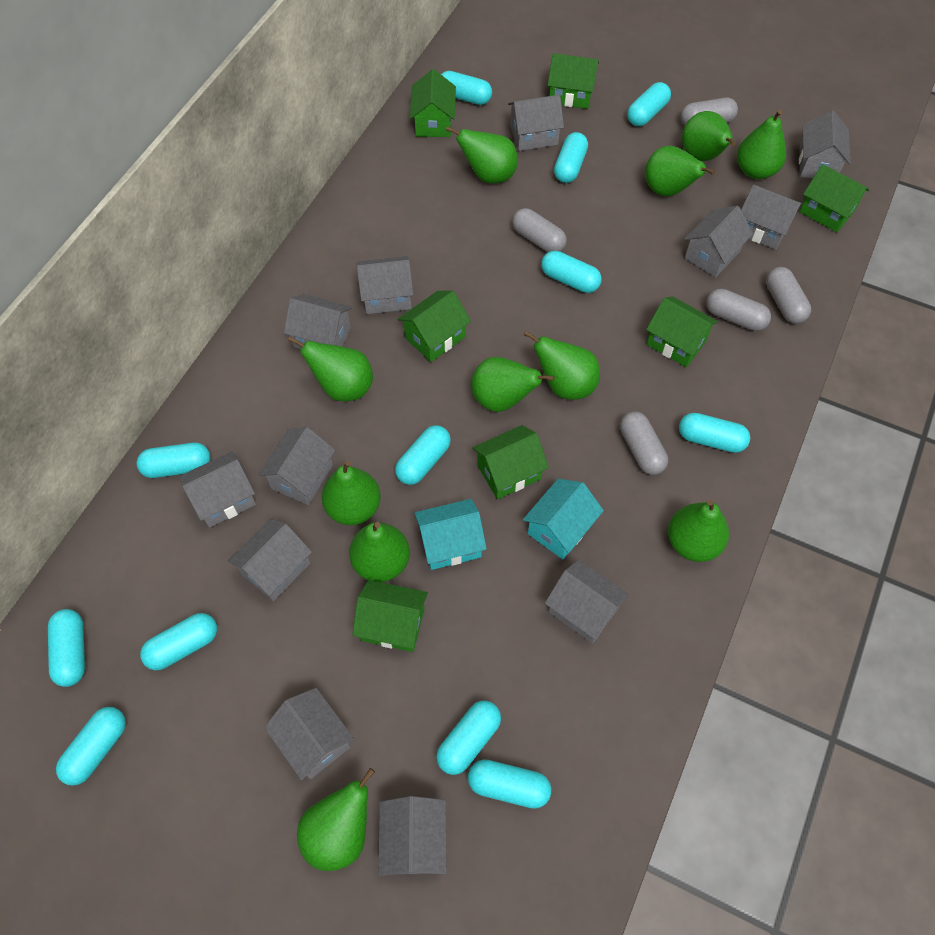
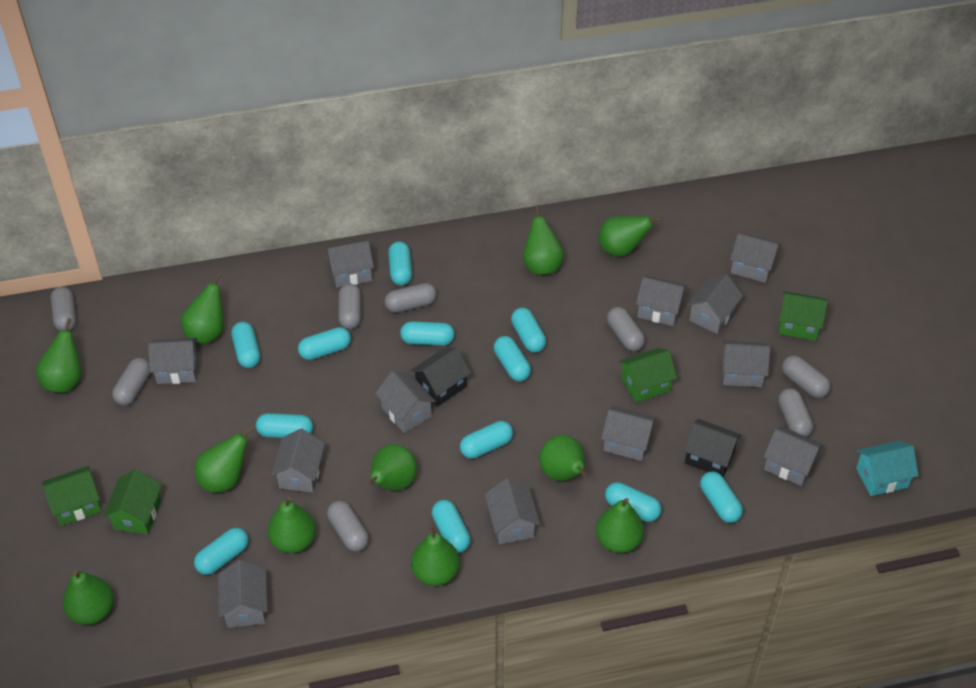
black house: none = 0 -> [410,348,471,407] [683,419,742,477] = 2
green house: [352,580,428,652] [398,291,471,362] [410,69,456,137] [472,425,549,499] [547,53,599,109] [646,296,718,367] [799,164,869,232] = 7 -> [43,466,102,526] [103,469,162,535] [619,348,677,403] [778,291,828,341] = 4
grey capsule: [512,208,567,252] [620,411,668,475] [681,98,738,126] [706,289,771,331] [766,267,811,324] = 5 -> [50,287,76,331] [112,358,150,405] [327,501,369,552] [338,284,361,329] [385,283,437,312] [607,307,645,351] [778,388,814,437] [782,355,831,398] = 8
turquoise house: [414,499,487,570] [523,479,604,559] = 2 -> [856,441,919,496] = 1

